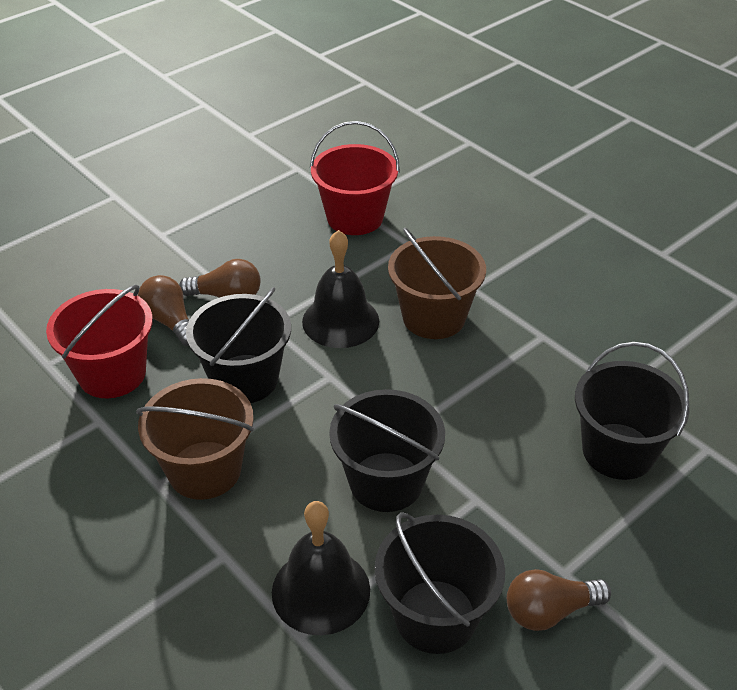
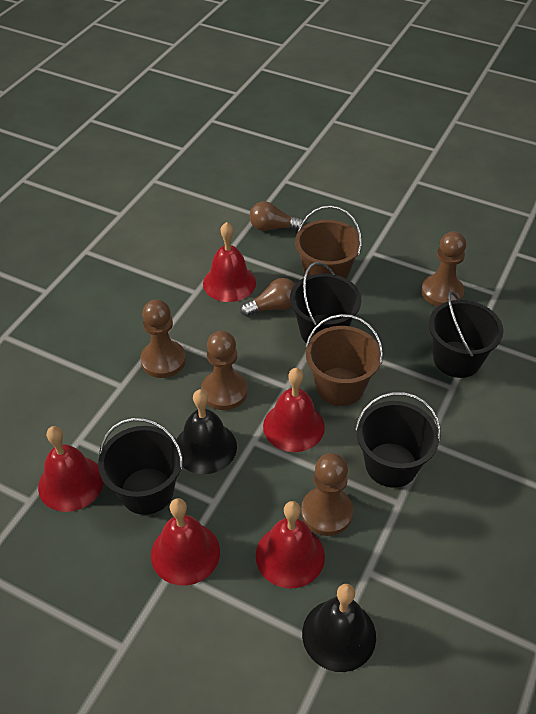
brown light bulb: [138,275,189,346] [179,259,261,298] [507,569,611,631] = 3 -> [241,278,295,317] [250,201,305,231] = 2
brown pawn: none = 0 -> [140,299,186,378] [201,331,248,410] [301,453,353,536] [421,232,466,307] = 4
red bell: none = 0 -> [38,426,104,512] [151,498,220,586] [203,222,256,302] [256,501,325,589] [263,368,325,452] = 5
red bucket: [46,285,153,398] [310,121,400,235] = 2 -> none = 0

